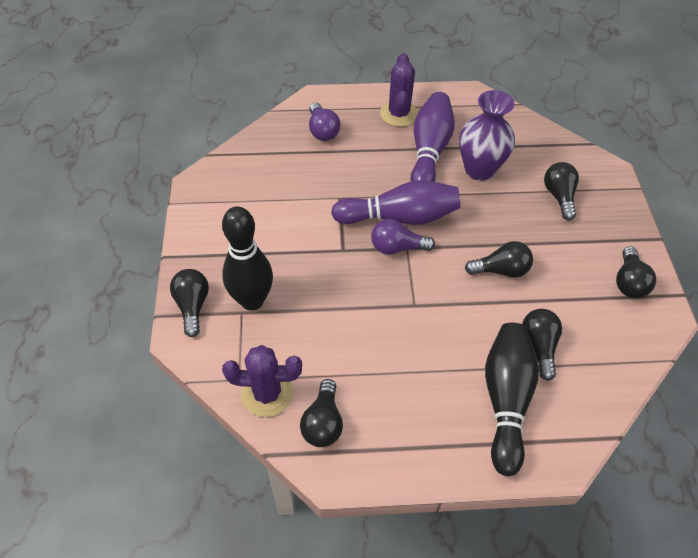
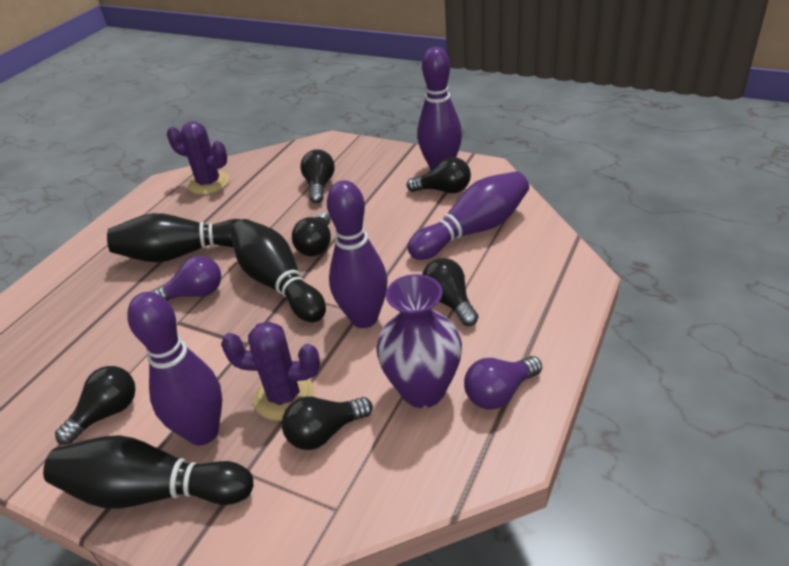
black bowling pin: [222,206,273,311] [485,323,539,476] = 2 -> [43,435,254,509] [107,213,242,262] [231,219,326,322] = 3
purple bowling pin: [331,180,460,225] [410,92,455,182] = 2 -> [127,292,222,445] [327,180,388,328] [407,171,529,260] [417,47,462,170] = 4

